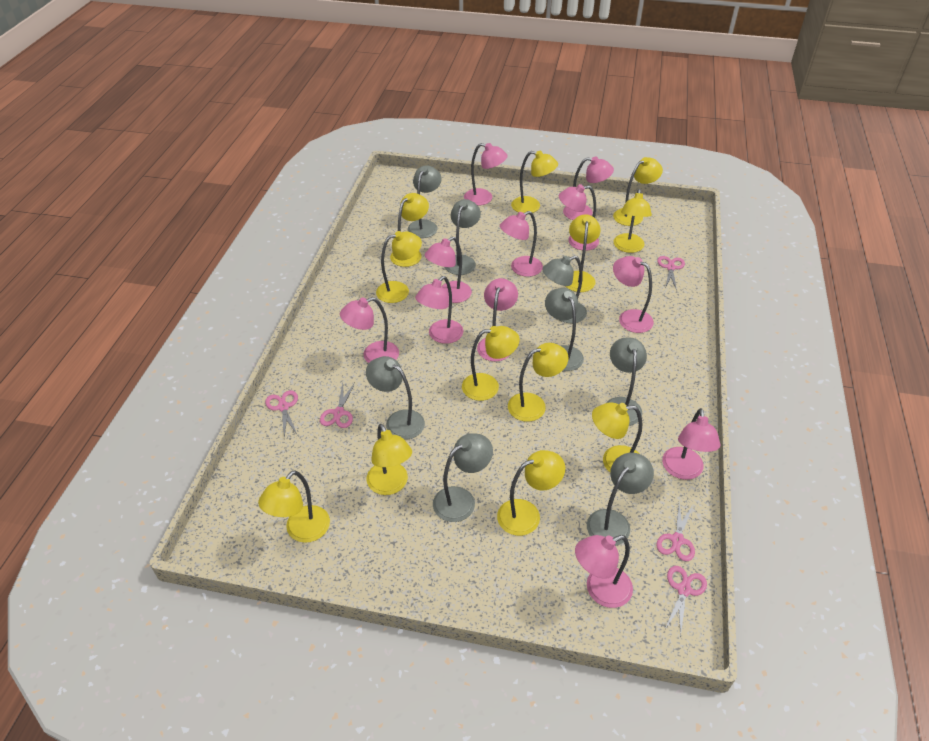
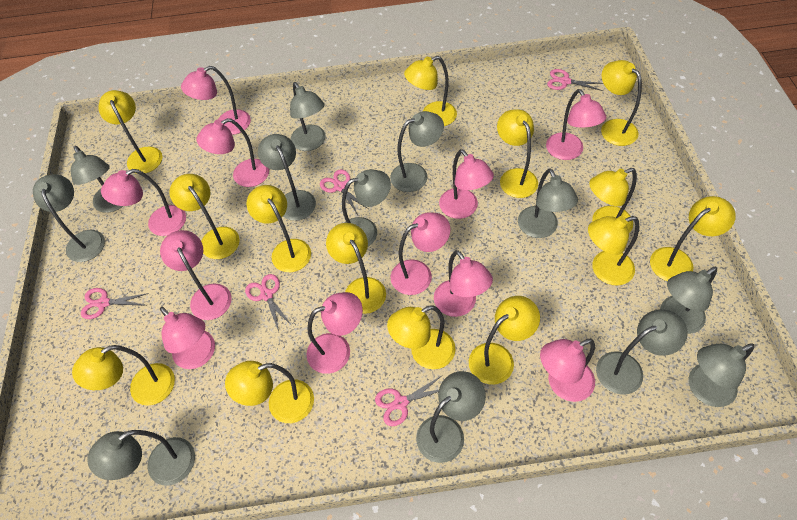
grey lamp: [366,356,425,440] [408,165,442,238] [433,433,493,522] [445,199,481,275] [542,256,587,323] [545,288,584,371] [587,453,654,546] [606,337,647,426] = 8 -> [33,174,105,262] [71,146,123,213] [87,430,195,486] [258,134,316,221] [290,82,326,151] [342,169,391,246] [390,111,444,192] [416,371,486,463] [518,169,578,238] [596,309,688,395] [660,267,717,334] [689,343,754,407] = 12
yellow lamp: [258,470,330,543] [367,424,412,495] [376,231,422,303] [390,193,429,267] [462,326,520,401] [497,450,565,536] [508,343,569,422] [511,151,558,213] [566,214,601,292] [592,402,642,472] [613,157,663,226] [613,189,652,253] = 12 -> [72,345,175,406] [98,90,162,174] [170,174,240,259] [225,361,314,423] [247,185,311,272] [326,223,386,314] [387,305,456,369] [404,56,457,126] [469,296,540,384] [497,109,538,198] [588,216,639,286] [589,168,637,233] [601,60,642,146] [650,196,736,281] = 14

